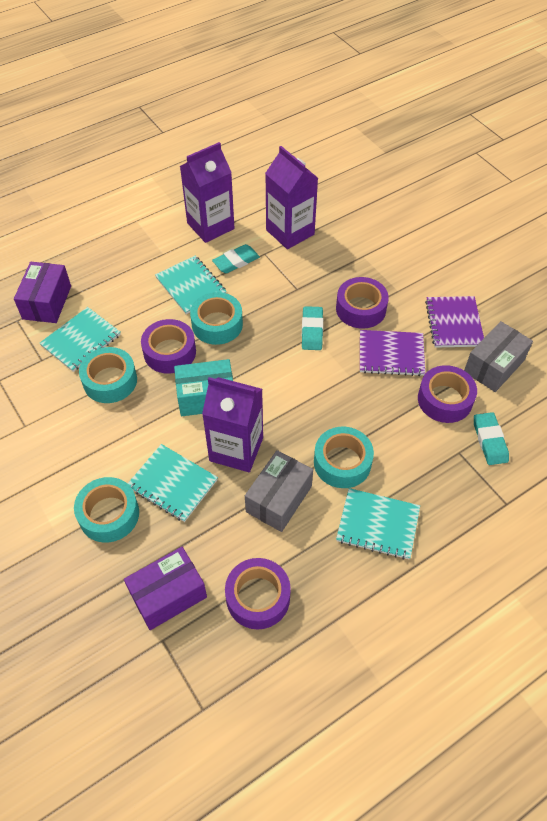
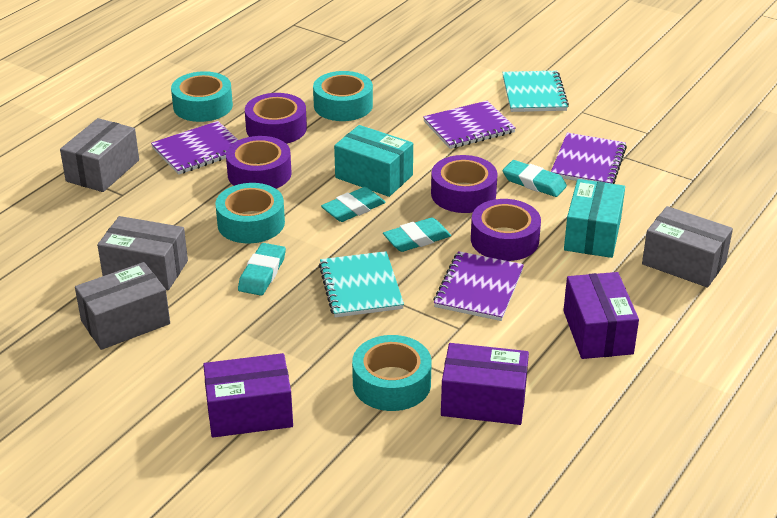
grey box: [245,450,313,532] [464,321,533,392] = 2 -> [60,118,139,192] [75,262,170,350] [97,216,188,290] [642,206,733,287] = 4
purple box: [14,262,71,323] [124,547,207,630] = 2 -> [203,353,293,438] [441,343,529,425] [563,272,639,359] = 3
purple carton: [180,142,234,243] [202,377,263,472] [265,146,318,249] = 3 -> none = 0
purple notebook: [360,330,425,376] [425,296,484,348] = 2 -> [151,121,238,175] [423,100,516,149] [433,251,524,321] [551,133,627,184] = 4
turquoise box: [174,359,233,416] = 1 -> [334,125,413,197] [564,179,625,258] = 2
turquoise eraser: [212,244,260,273] [302,306,323,350] [474,412,509,465] = 3 -> [238,243,286,295] [321,187,386,222] [383,217,451,252] [502,160,567,197] = 4
turquoise notebook: [40,307,121,372] [128,444,218,522] [155,256,227,314] [336,488,420,560] = 4 -> [319,251,404,318] [502,71,569,112] = 2

